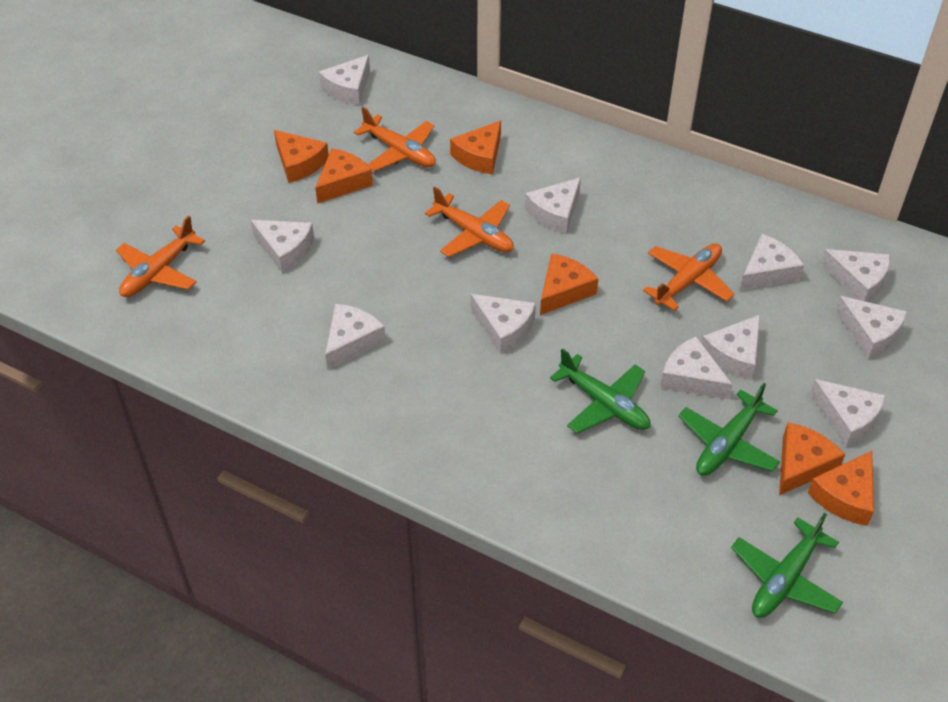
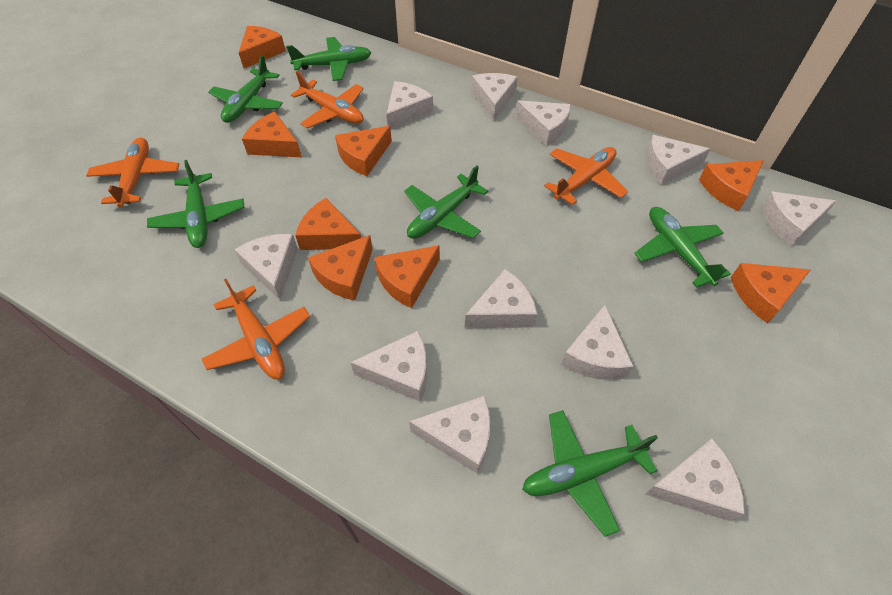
green plane: [550,348,650,434] [678,383,780,476] [731,513,843,618] = 3 -> [147,160,245,248] [208,55,283,123] [287,37,371,81] [404,166,488,239] [522,410,658,537] [634,207,731,288] = 6
orange cheese: [274,130,329,183] [315,148,373,204] [450,121,501,174] [540,253,598,315] [779,422,845,495] [808,451,874,526] = 6 -> [239,26,286,68] [242,112,302,157] [295,198,361,250] [308,235,373,301] [335,126,392,176] [374,245,440,308] [699,160,764,211] [731,263,811,323] = 8

